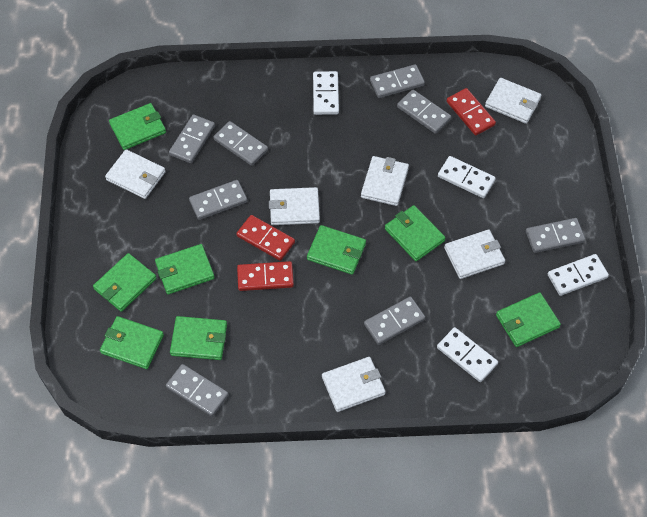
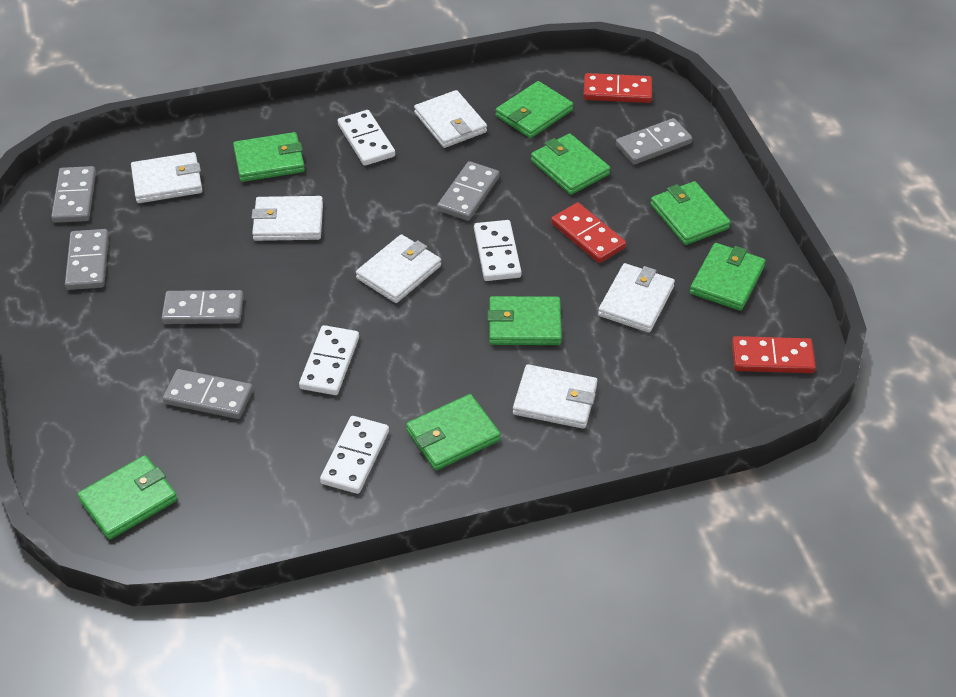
grey domino: [166,364,229,416] [169,114,215,163] [189,180,247,220] [214,121,268,166] [364,297,425,345] [370,64,425,98] [397,90,451,134] [526,218,585,253] = 8 -> [51,166,96,223] [65,229,109,290] [161,290,244,324] [163,369,253,419] [437,161,500,221] [616,118,692,165] = 6

